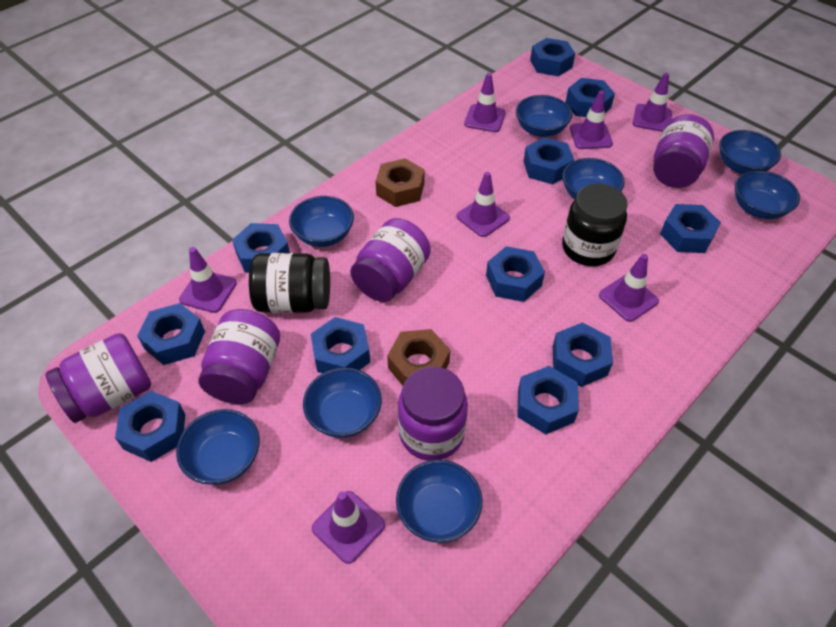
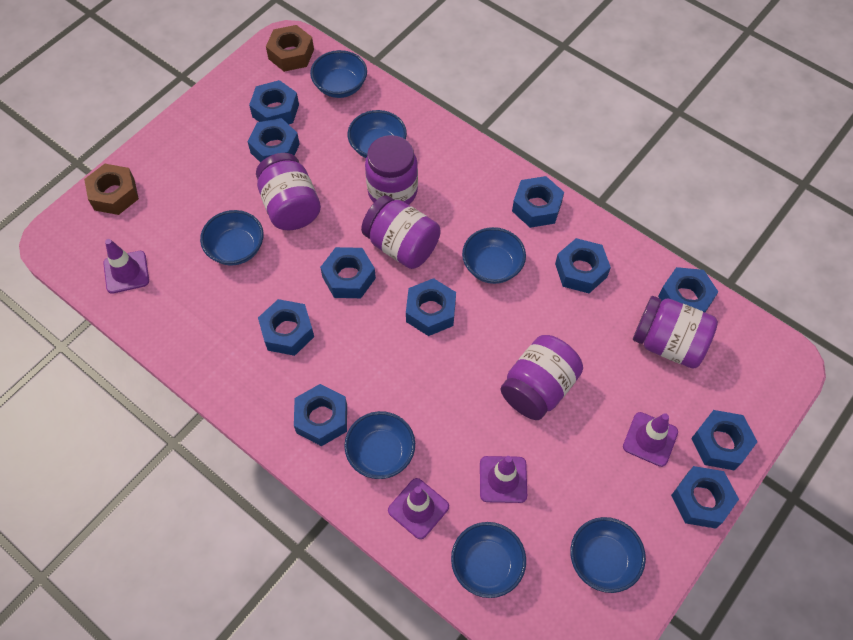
black jar: [249,253,330,313] [562,183,628,266] = 2 -> none = 0
blue bowl: [176,409,260,485] [289,196,354,247] [303,368,382,438] [396,460,482,543] [516,95,572,137] [562,158,625,199] [719,130,781,174] [735,170,800,219] = 8 -> [200,210,264,266] [310,50,367,98] [344,411,415,479] [348,110,407,158] [451,522,526,598] [462,227,526,284] [570,517,646,593] = 7
purple traffic cone: [179,247,237,313] [312,491,385,564] [456,172,510,237] [464,73,506,132] [570,91,613,149] [599,254,659,322] [633,73,672,132] = 7 -> [103,239,149,294] [388,478,449,539] [480,456,527,503] [623,412,678,467] = 4

